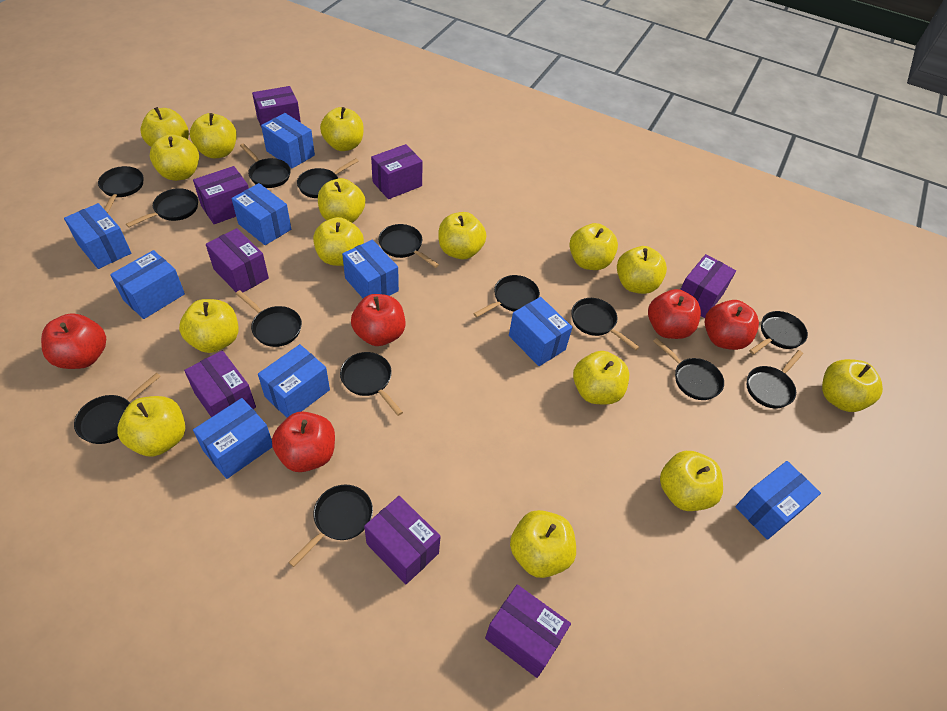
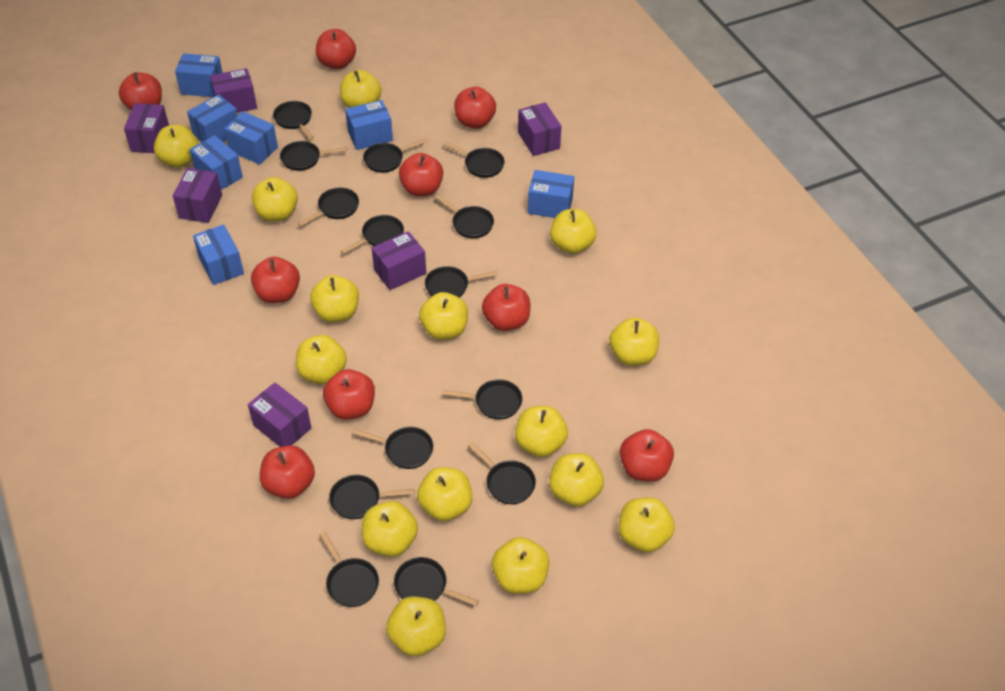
blue box: [64,203,131,269] [110,250,185,319] [193,398,272,479] [232,183,291,245] [258,344,330,418] [261,113,315,169] [342,240,399,298] [509,297,573,366] [735,461,821,540] = 9 -> [175,53,223,97] [187,94,238,142] [189,135,243,190] [193,224,244,285] [224,111,278,165] [345,100,393,150] [528,170,574,218] = 7
purple box: [184,350,256,417] [193,166,249,224] [206,228,269,292] [252,86,301,128] [364,496,441,584] [371,144,423,199] [485,584,571,678] [680,254,736,318] = 8 -> [124,103,169,153] [173,168,222,223] [210,68,257,113] [248,383,311,447] [372,231,426,290] [518,102,561,156] = 6
red apple: [41,313,106,369] [272,411,335,472] [351,294,405,346] [648,289,701,339] [705,300,759,350] = 5 -> [119,72,162,110] [251,257,300,303] [260,445,315,499] [316,29,356,69] [323,369,375,420] [399,153,443,196] [454,87,496,128] [482,284,530,331] [620,429,674,482] = 9

